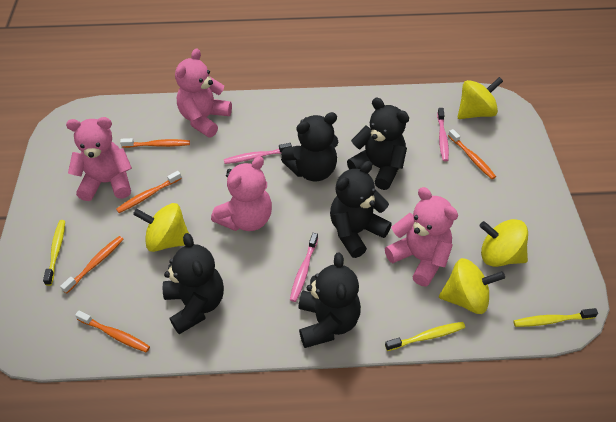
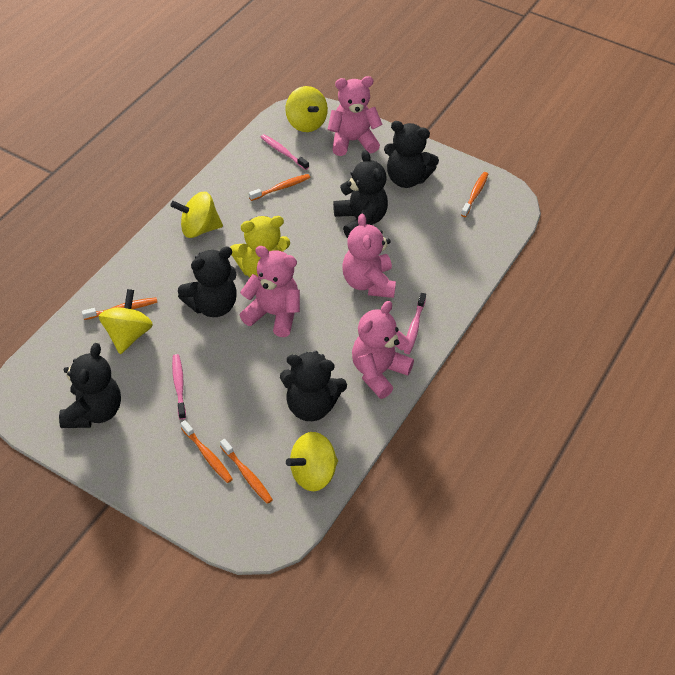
yellow teddy bear: none = 0 -> [230,216,290,277] = 1
yellow toothbrush: [43,220,65,286] [385,322,465,351] [513,308,598,327] = 3 -> none = 0

